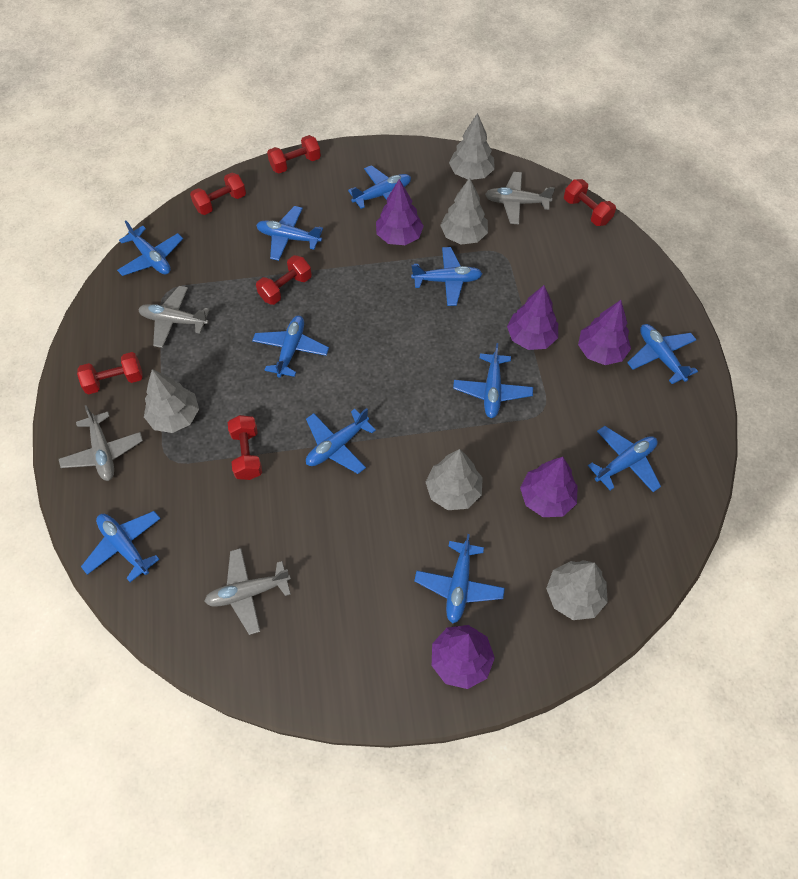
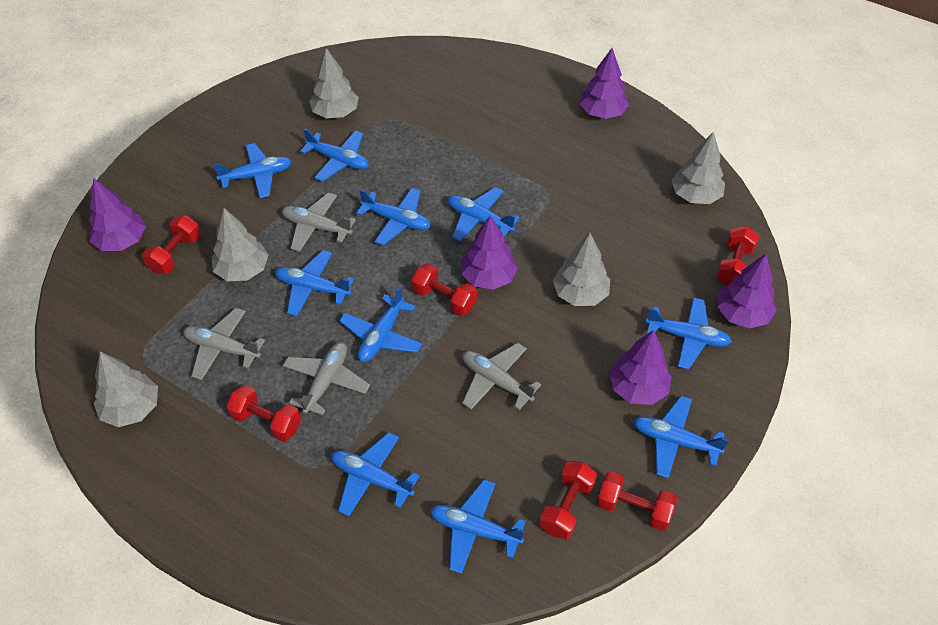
blue plane: [81,511,161,582] [117,220,183,276] [252,316,329,378] [256,206,323,261] [306,408,376,474] [348,165,411,209] [411,247,482,306] [414,534,505,624] [453,343,533,418] [588,426,661,492] [627,324,698,384] = 11 -> [213,143,292,198] [275,250,354,316] [300,128,369,182] [331,432,420,517] [339,286,422,362] [356,188,431,246] [430,480,526,574] [448,187,520,242] [633,396,729,479] [646,297,732,370] = 10

